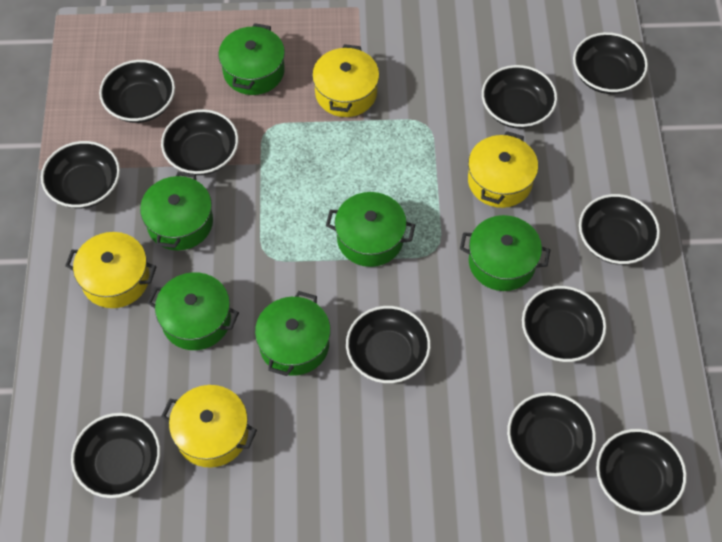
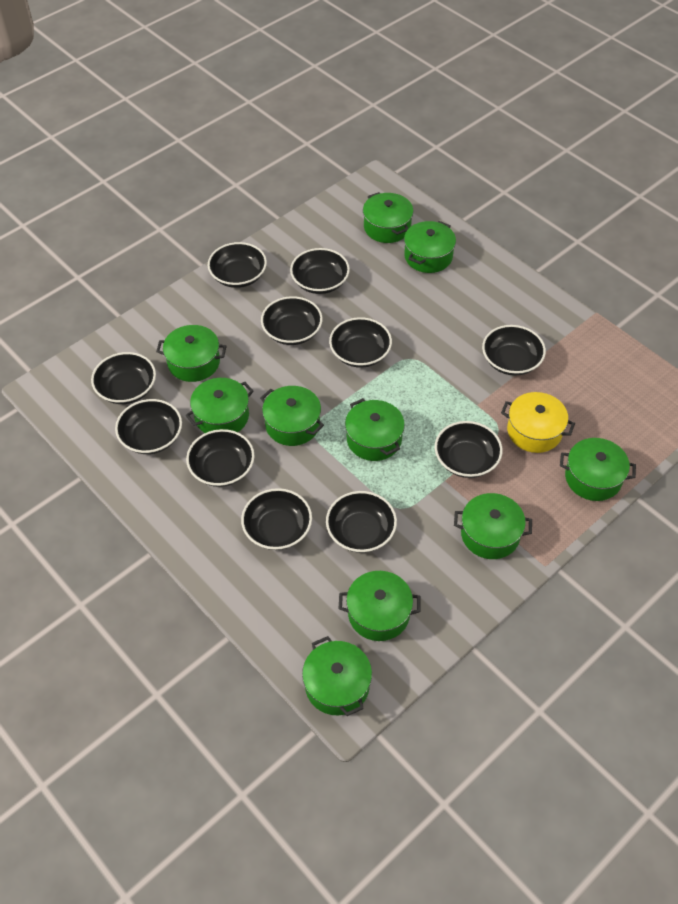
green pot: [140,172,213,251] [148,272,239,350] [219,23,285,95] [255,291,331,376] [326,192,415,267] [460,215,550,291] = 6 -> [156,325,227,382] [185,378,254,433] [260,386,324,446] [302,636,372,716] [339,571,420,641] [345,398,405,461] [363,192,413,243] [404,221,456,273] [454,493,532,559] [560,438,636,501] = 10
yellow pot: [65,232,157,308] [161,385,257,468] [312,44,379,117] [468,131,538,208] = 4 -> [501,392,575,453] = 1

